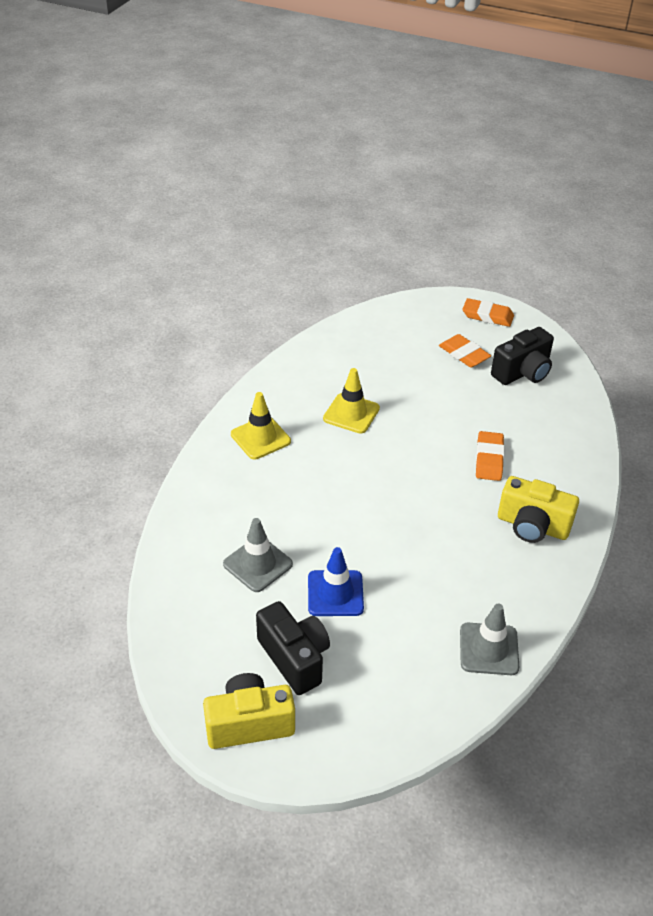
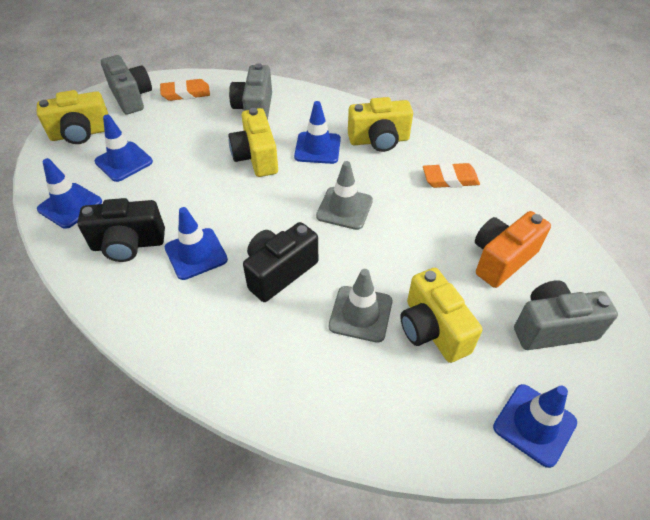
blue traffic cone: [308,547,364,616] = 1 -> [37,158,102,229] [95,115,153,182] [165,207,228,280] [294,101,341,164] [493,384,577,468] = 5
grey camera: none = 0 -> [101,55,152,114] [229,63,272,120] [514,280,618,350] = 3
orange camera: none = 0 -> [475,211,551,288] = 1
orange eraser: [439,334,491,368] [463,298,514,327] [476,431,504,481] = 3 -> [160,79,210,101] [423,163,480,188] = 2
yellow camera: [203,673,295,749] [498,476,579,543] = 2 -> [37,90,109,144] [228,108,278,177] [348,97,413,152] [400,268,482,363] = 4
yellow traffic cone: [231,392,291,460] [323,368,380,434] = 2 -> none = 0

